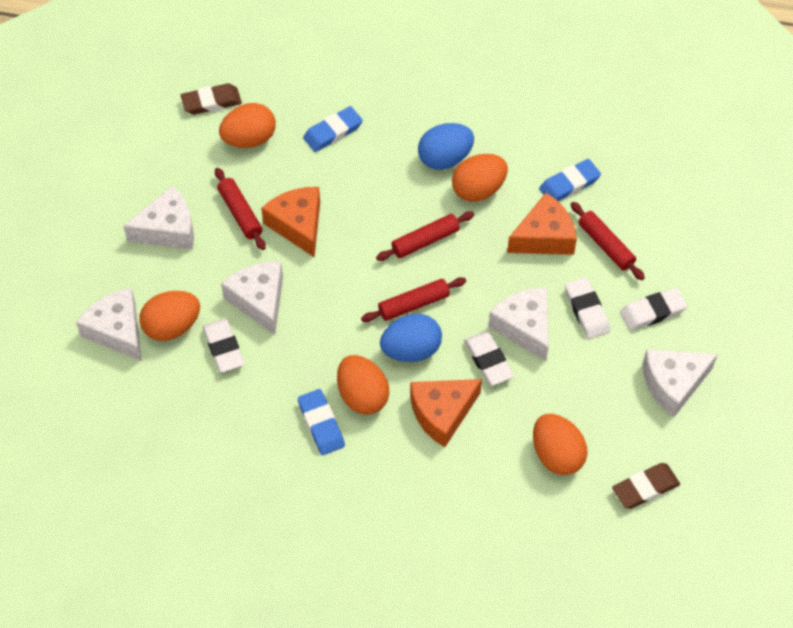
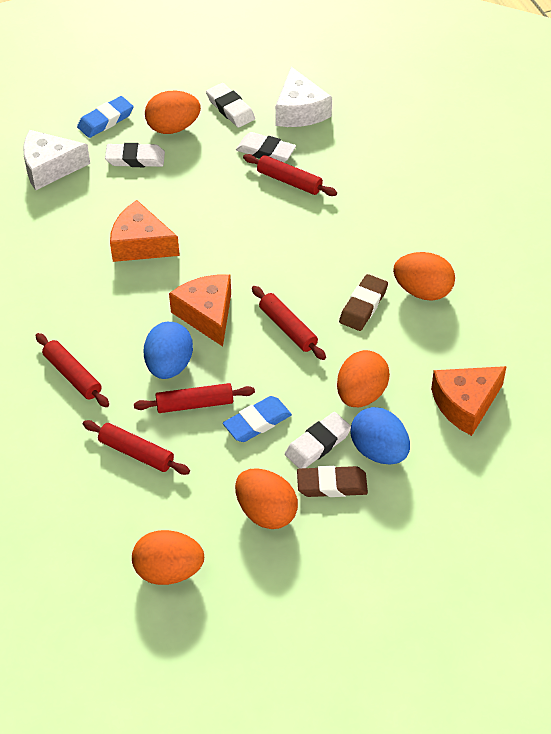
blue eraser: [298,389,345,455] [303,106,363,152] [539,159,601,201] = 3 -> [77,96,134,138] [223,396,292,442] = 2
red rolling pin: [215,168,266,250] [361,277,466,322] [376,211,474,261] [570,202,645,280] = 4 -> [35,333,109,407] [83,420,190,475] [134,383,255,413] [243,154,337,196] [252,286,326,360] = 5
white cheese: [76,288,142,361] [123,185,194,250] [221,262,283,335] [488,287,549,362] [643,349,718,417] = 5 -> [23,130,90,190] [275,67,332,127] = 2

